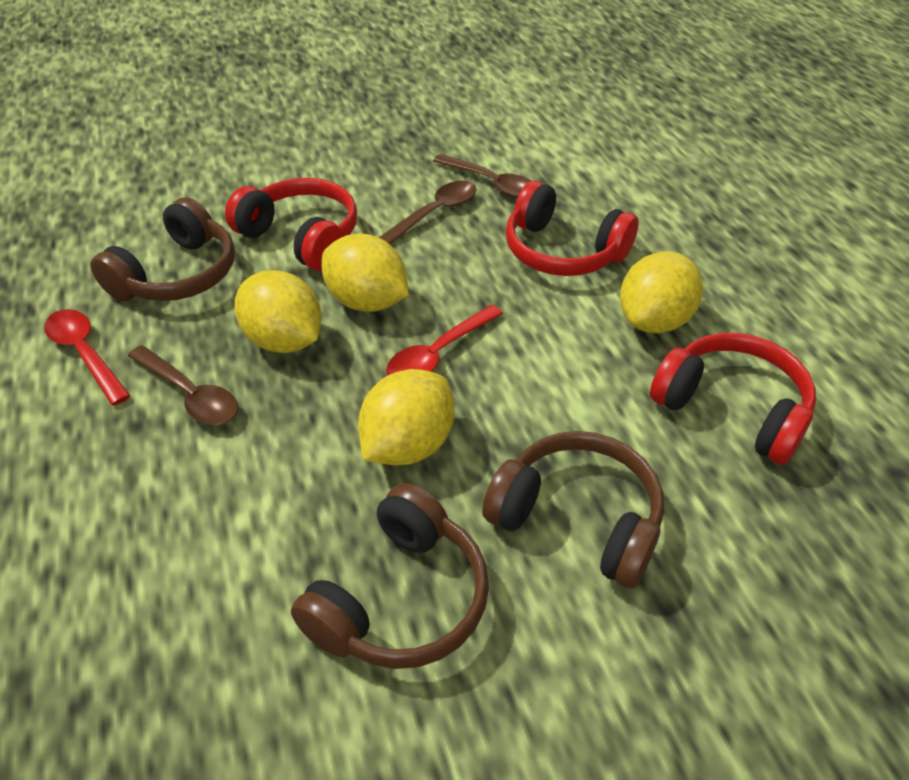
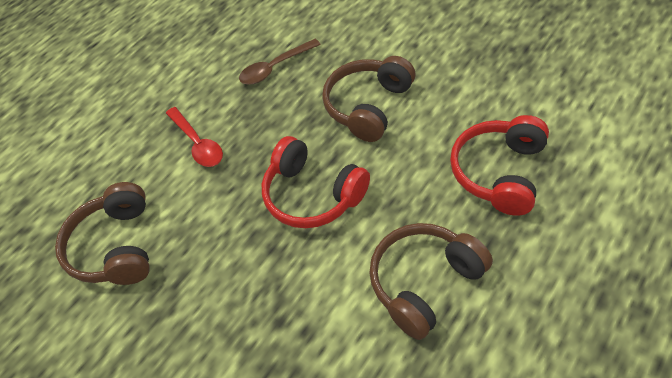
brown spoon: [128,345,238,425] [379,181,476,244] [433,154,531,198] = 3 -> [239,39,321,85] = 1
red headphones: [225,178,357,271] [506,180,638,276] [650,333,816,465] = 3 -> [262,136,370,228] [450,115,549,216] = 2
red spoon: [44,309,131,405] [386,305,503,376] = 2 -> [166,107,223,167] = 1
yellow lemon: [234,270,322,353] [321,234,409,312] [358,369,454,466] [620,251,703,333] = 4 -> none = 0

